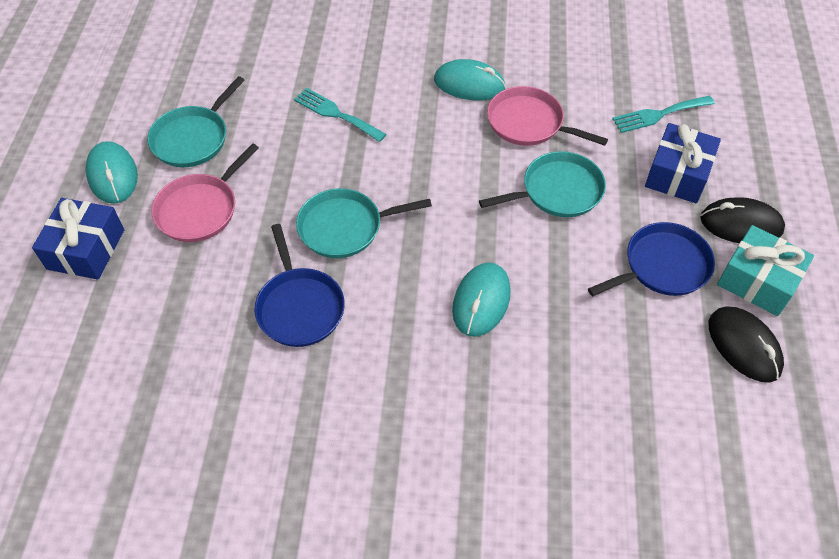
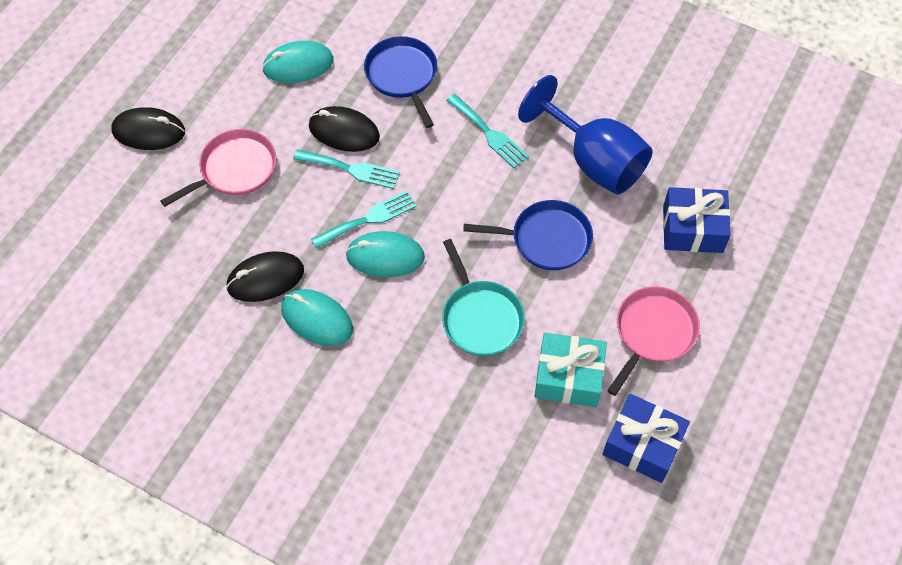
black mouse: [700,197,785,243] [709,307,784,383] = 2 -> [111,107,185,150] [226,251,304,302] [309,106,380,152] = 3
blue goblet: none = 0 -> [518,75,653,195] = 1
turquoise fork: [294,88,387,142] [612,96,715,133] = 2 -> [293,149,400,189] [311,190,417,249] [446,94,529,168] = 3
turquoise pan: [147,76,245,167] [296,188,432,258] [479,151,606,217] = 3 -> [442,239,525,356] = 1

